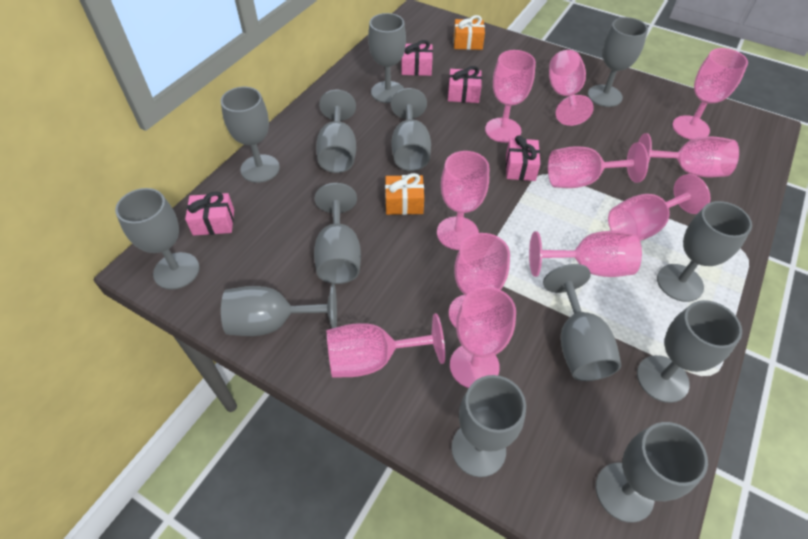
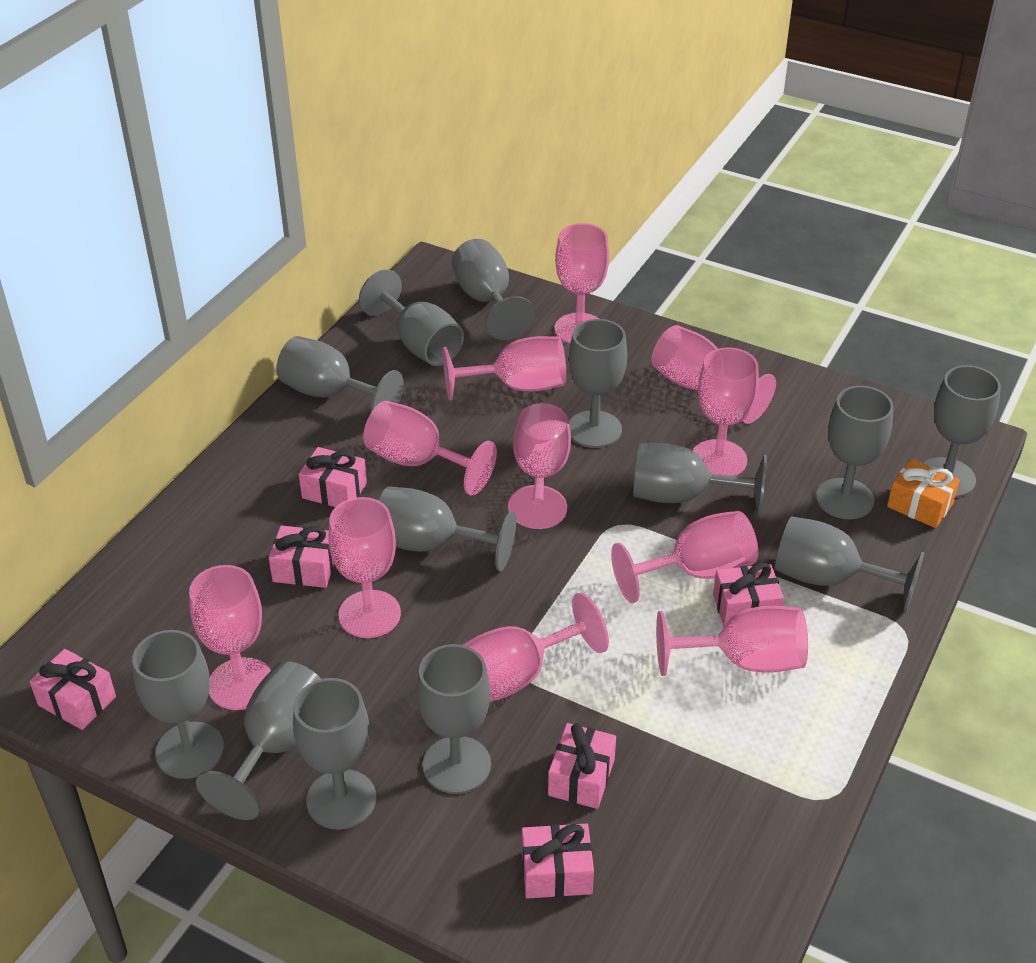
orange gift: [385,173,424,215] [453,15,485,50] = 2 -> [887,459,960,528] = 1
pink gift: [185,192,234,236] [401,40,433,76] [448,66,482,103] [506,135,540,181] = 4 -> [30,649,116,730] [269,526,334,588] [299,447,367,507] [522,823,594,899] [548,723,616,809] [713,562,784,627] = 6

